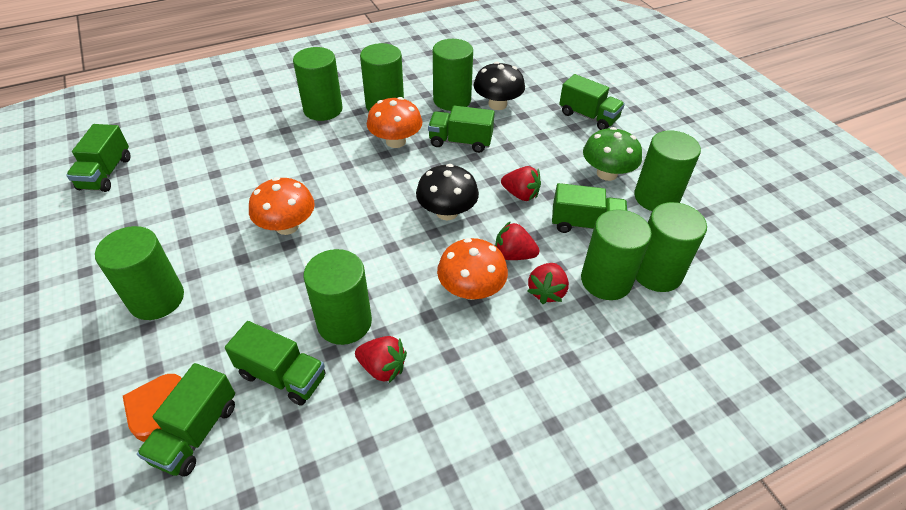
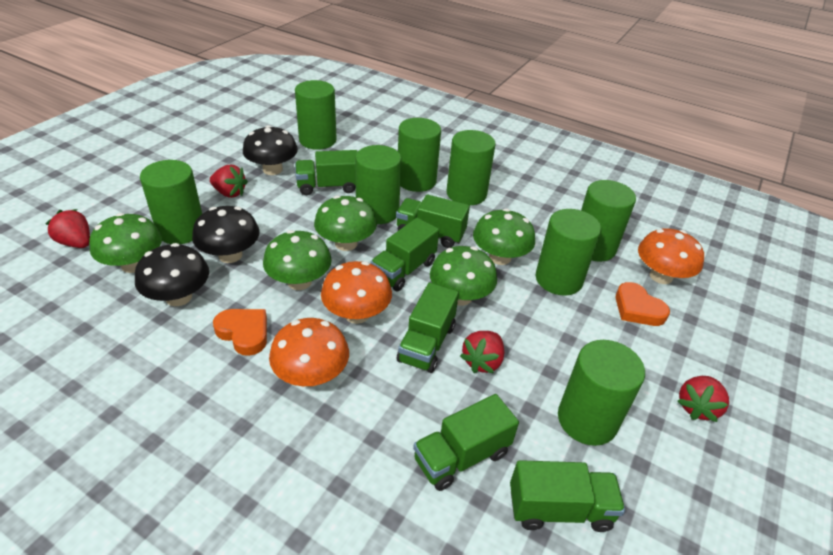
black mushroom: [416,164,479,220] [473,62,525,110] = 2 -> [135,243,209,306] [192,206,260,263] [243,125,298,175] = 3
green mushroom: [583,127,642,181] = 1 -> [89,213,162,273] [263,230,332,290] [314,195,377,251] [430,246,497,306] [473,208,535,265] = 5
orange heart: [123,374,182,442] = 1 -> [213,309,267,356] [615,282,670,326] = 2

